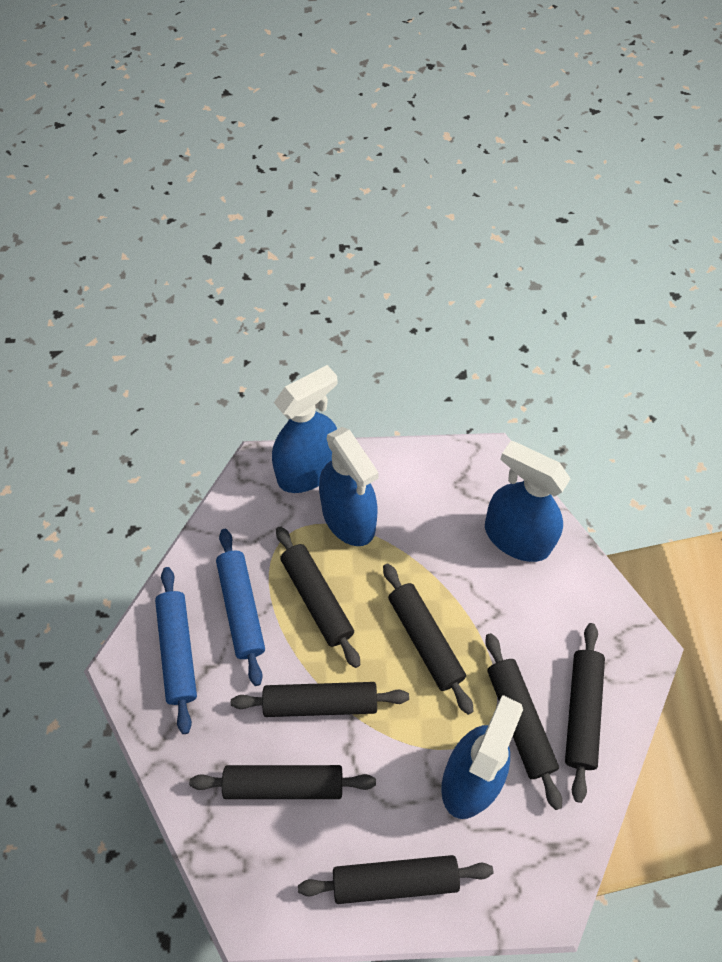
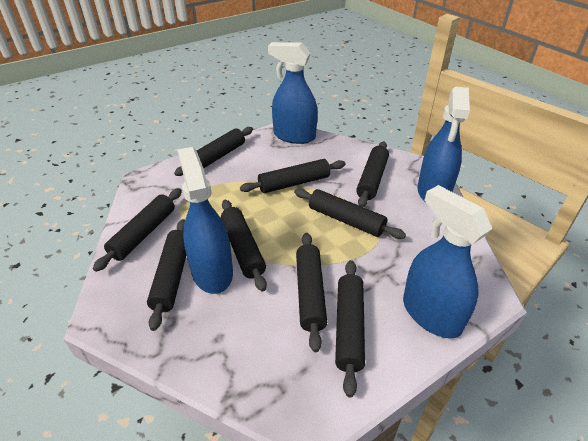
black rolling pin: [189,765,376,799] [231,682,409,717] [276,526,360,668] [298,855,494,904] [383,563,474,715] [485,633,562,810] [565,623,605,803] = 7 -> [93,188,182,272] [147,219,186,331] [174,127,253,176] [221,199,267,292] [240,159,346,193] [294,188,406,239] [296,233,327,352] [335,260,365,397] [356,141,389,207] = 9
blue rolling pin: [155,567,197,734] [216,529,265,686] = 2 -> none = 0

